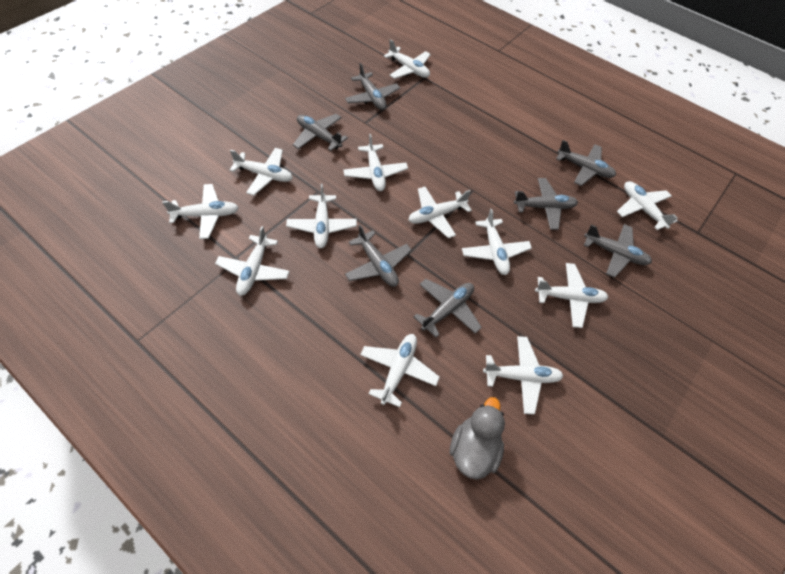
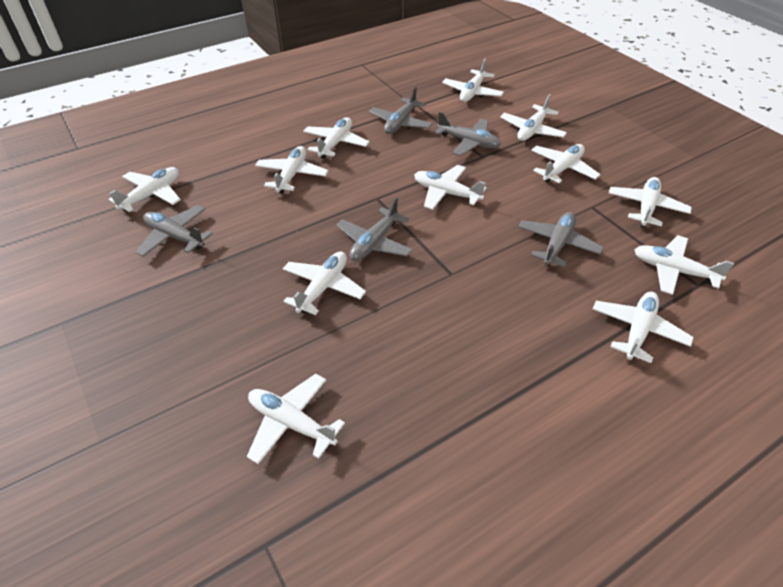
grey duck: [450,397,505,480] = 1 -> none = 0
grey plane: [293,114,348,151] [345,63,400,110] [345,225,412,287] [413,279,482,337] [514,178,578,230] [556,140,616,186] [584,224,652,278] = 7 -> [136,205,213,257] [336,197,413,261] [369,87,433,134] [434,112,501,156] [518,212,603,267] = 5

